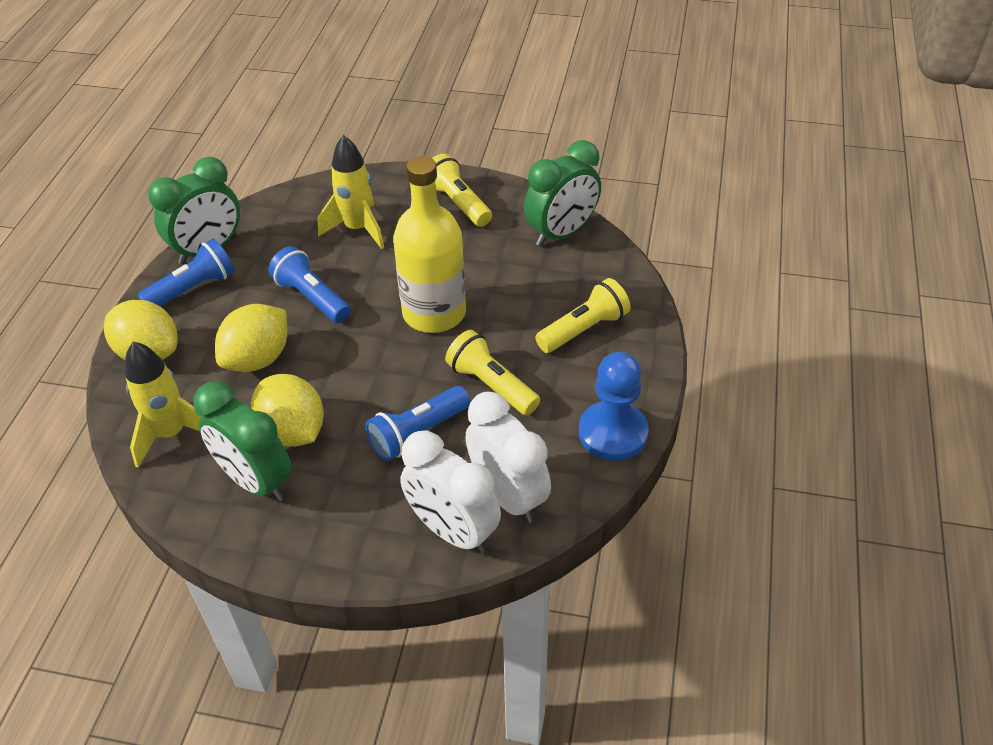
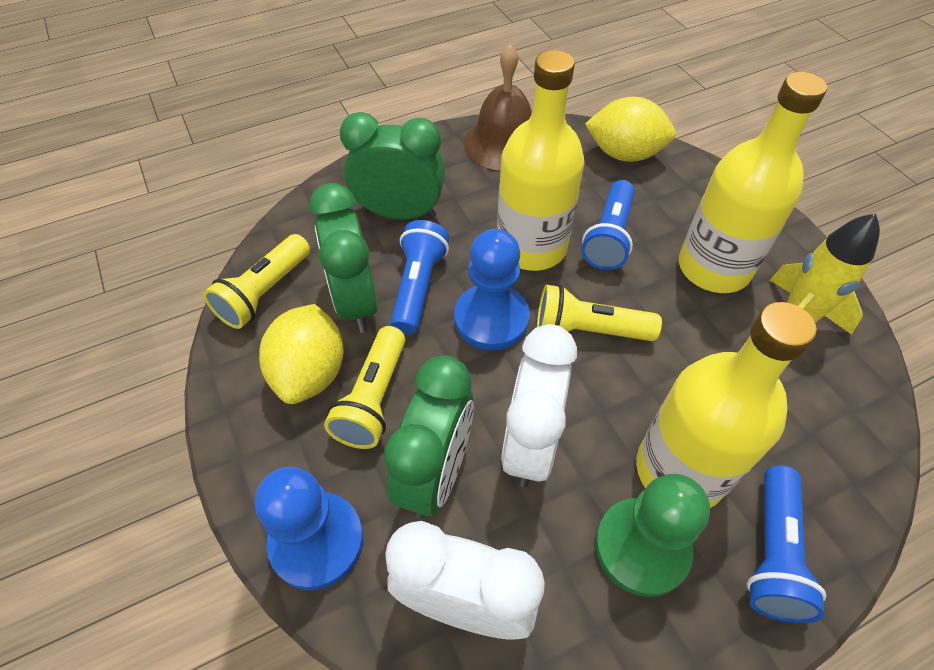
blue pawn: [579,352,648,461] = 1 -> [255,467,364,591] [454,229,530,351] = 2
brown bell: none = 0 -> [464,44,532,170] = 1
green pawn: none = 0 -> [595,474,710,597] = 1
yellow bottle: [393,156,466,333] = 1 -> [497,50,585,271] [636,302,817,508] [679,72,827,293] = 3
yellow lemon: [104,300,178,360] [215,304,287,372] [251,374,324,447] = 3 -> [259,304,344,404] [585,97,675,162] = 2
yellow rocket: [125,341,201,468] [318,135,384,249] = 2 -> [770,213,880,335] = 1

